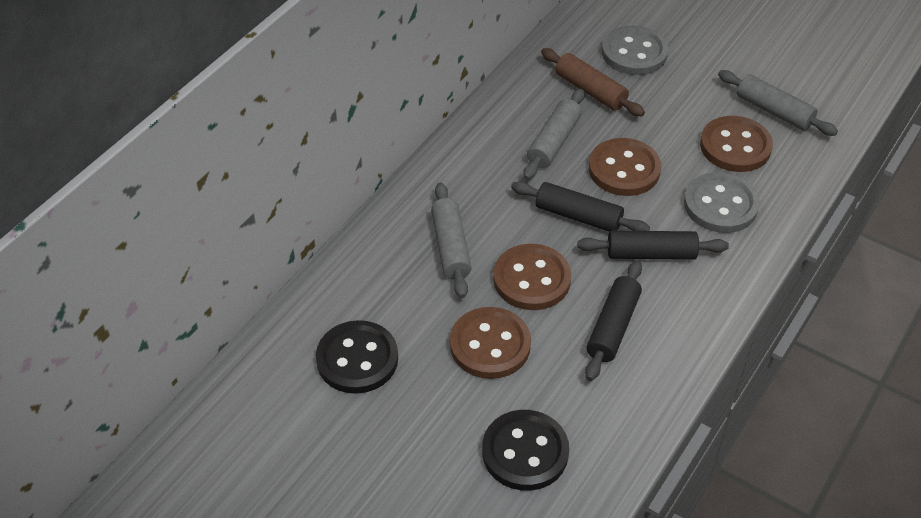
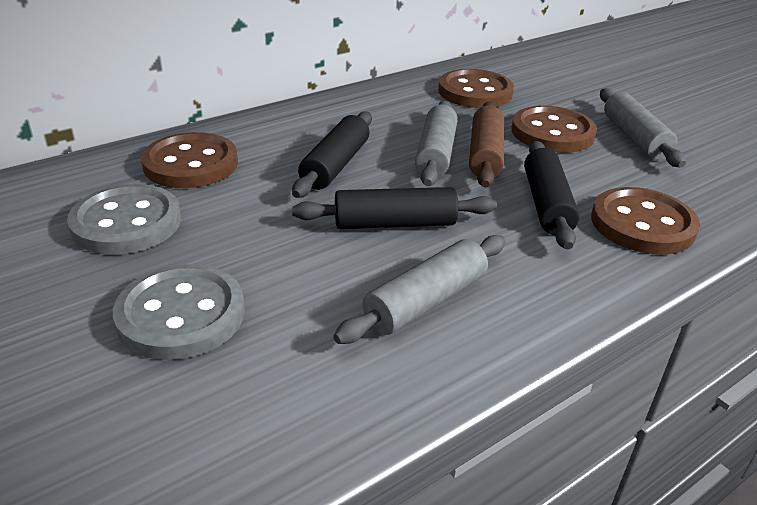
black button: [316,320,398,394] [482,410,569,491] = 2 -> none = 0

